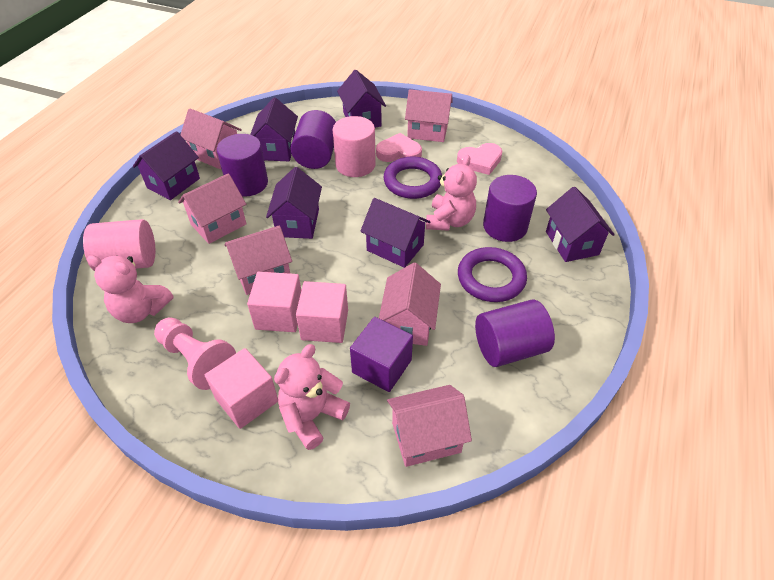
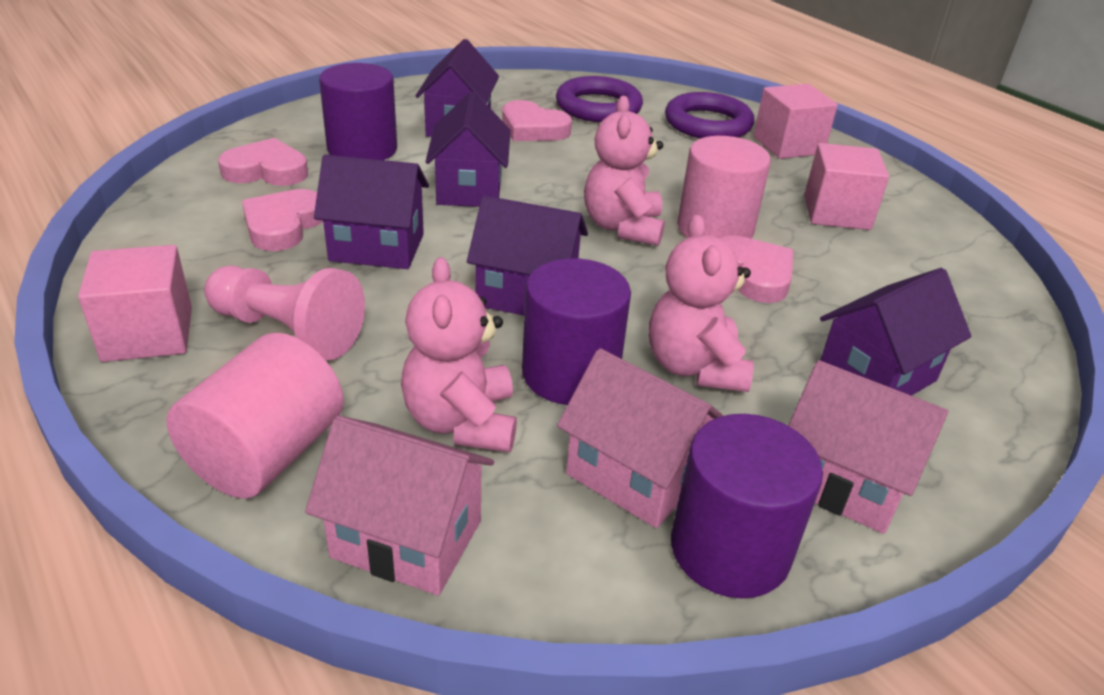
pink heart: [376,133,422,162] [457,143,502,175] = 2 -> [218,138,308,186] [242,189,323,251] [502,100,572,141] [719,235,794,303] = 4
pink house: [178,173,246,244] [181,108,242,169] [224,225,292,295] [379,263,441,346] [387,385,472,467] [405,89,453,142] = 6 -> [305,415,494,595] [557,348,724,528] [788,360,948,534] = 3
purple cube: [350,317,413,392] = 1 -> none = 0
purple cylinder: [217,134,268,197] [291,110,336,169] [475,299,555,367] [483,175,537,242] = 4 -> [319,63,397,160] [522,258,631,405] [671,414,823,598] = 3
purple house: [133,131,200,200] [250,97,298,161] [266,167,322,239] [337,70,386,128] [360,198,430,268] [546,186,615,262] = 6 -> [314,155,429,269] [415,39,499,137] [426,91,511,207] [467,195,588,316] [820,268,971,396] = 5

